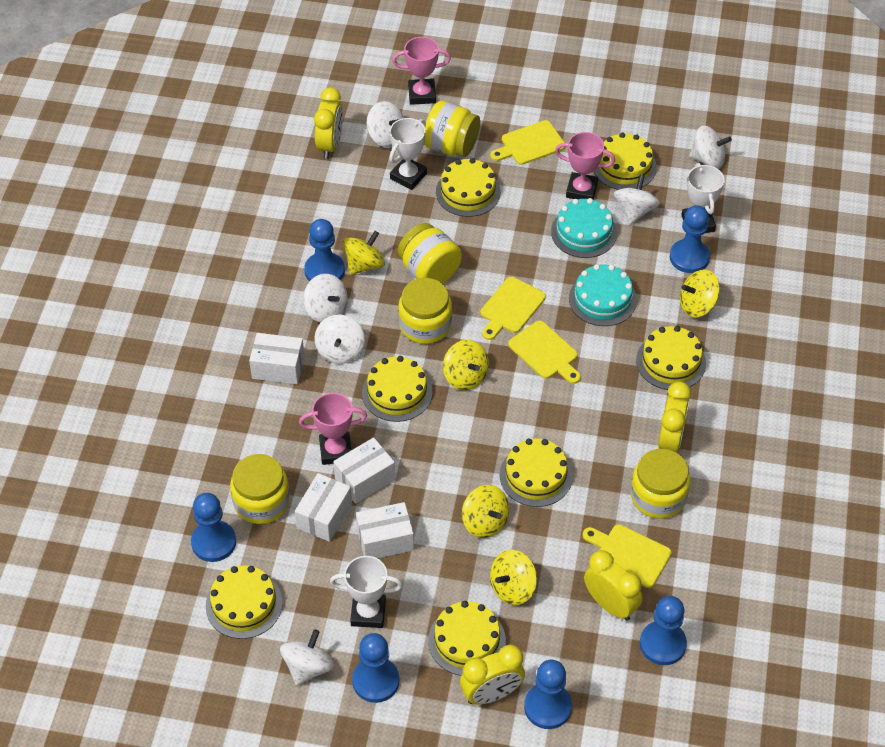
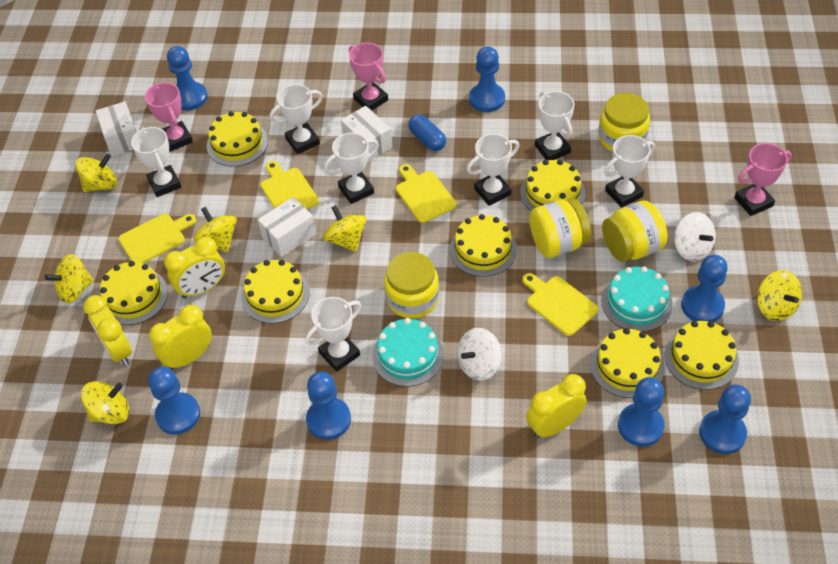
blue capsule: none = 0 -> [408,114,446,151] = 1
blue pawn: [191,493,236,562] [304,219,345,282] [352,633,399,703] [524,660,572,729] [640,596,687,665] [670,205,710,273] = 6 -> [148,367,200,435] [167,46,208,111] [306,371,351,440] [469,46,505,112] [618,377,664,447] [681,255,728,322] [699,385,751,454] = 7
white box: [249,333,305,384] [295,473,352,542] [333,437,395,504] [356,502,414,558] = 4 -> [96,102,137,156] [258,197,317,257] [341,106,392,162] = 3
white spinning top: [280,629,334,685] [303,274,347,322] [314,315,365,364] [366,101,404,147] [614,175,660,224] [689,125,732,169] = 6 -> [457,328,502,381] [674,212,716,261] = 2
white trophy: [330,556,403,628] [389,118,427,190] [681,163,725,233] = 3 -> [131,127,181,197] [270,84,323,154] [306,297,361,372] [324,133,379,204] [467,134,519,206] [535,91,574,160] [604,135,655,208] = 7
yellow jar: [230,454,290,524] [398,223,462,284] [398,278,452,344] [424,101,480,157] [630,449,690,518] = 5 -> [384,252,439,318] [529,199,591,258] [598,93,650,151] [602,200,667,262] = 4
yellow spinning top: [343,231,385,275] [443,340,489,390] [462,485,509,538] [490,550,537,605] [680,270,720,317] = 5 -> [45,254,94,303] [75,154,117,192] [81,381,129,424] [194,207,237,252] [323,205,366,252] [757,270,802,321] = 6

